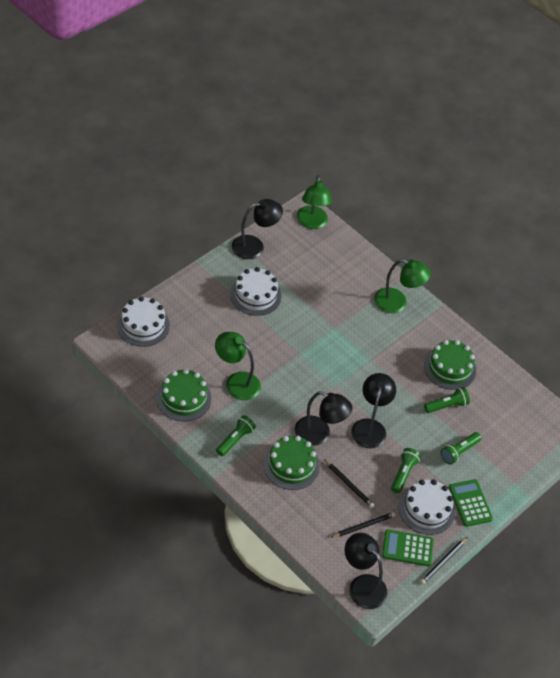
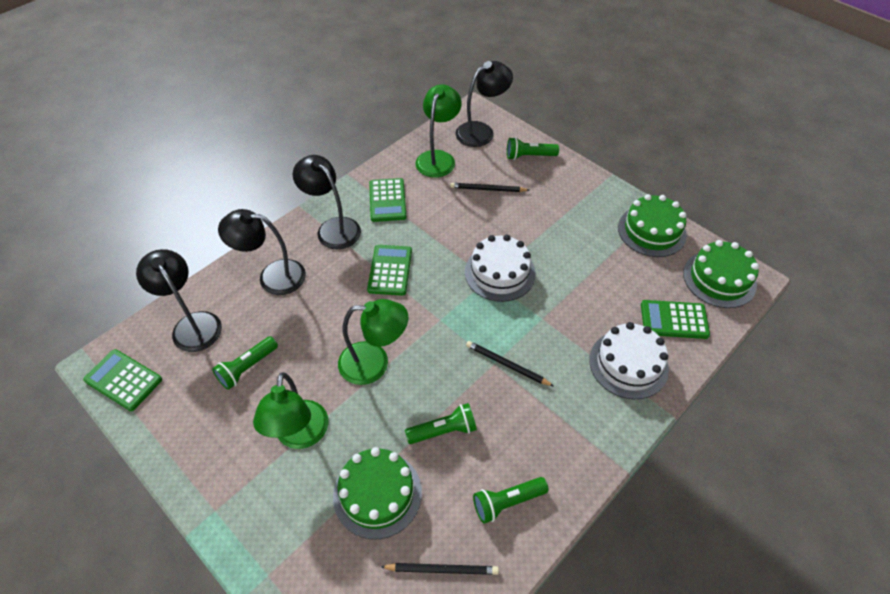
green calculator: [382,529,434,566] [449,479,493,527] = 2 -> [83,349,162,411] [367,245,412,296] [369,178,407,222] [641,300,710,339] = 4
white cake: [117,296,170,347] [230,267,282,316] [399,479,455,535] = 3 -> [465,235,535,302] [589,322,669,399] = 2

